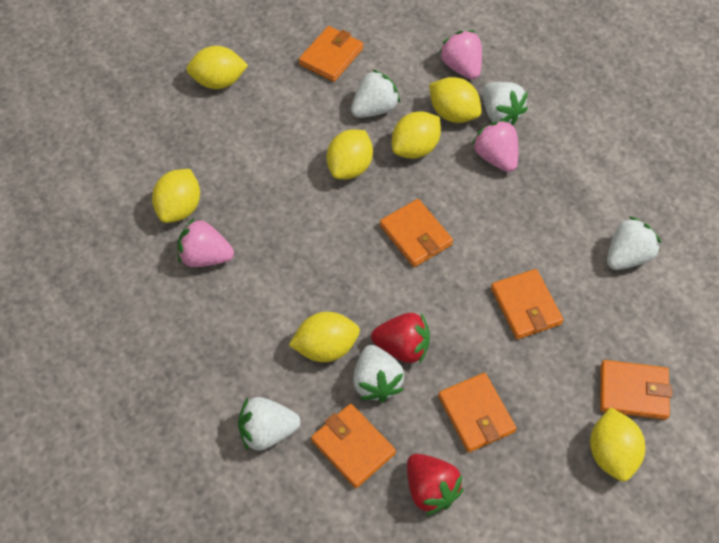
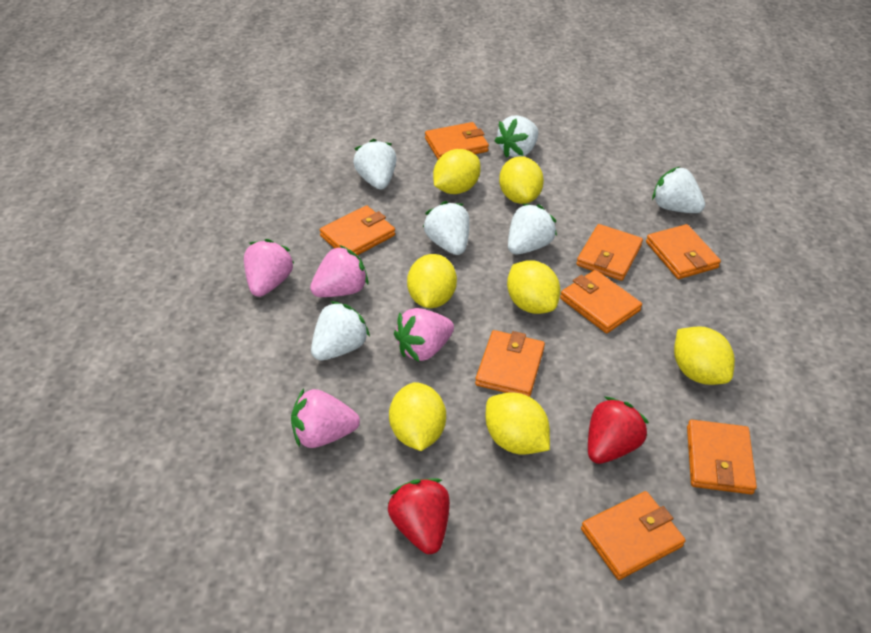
orange wallet: [299,26,363,82] [311,404,396,488] [380,199,453,267] [438,373,516,452] [491,269,563,339] [600,360,672,420] = 6 -> [320,205,395,255] [425,122,489,159] [475,330,545,397] [560,270,642,333] [576,224,643,281] [581,491,686,580] [646,224,721,279] [687,420,757,494] = 8
pink strawberry: [178,218,234,267] [439,30,482,80] [472,120,518,172] = 3 -> [244,239,294,297] [291,389,360,448] [310,245,368,297] [394,308,454,362] = 4
white strawberry: [238,397,301,451] [351,69,400,118] [353,345,404,402] [483,82,528,125] [607,216,661,270] = 5 -> [311,301,370,360] [353,139,396,189] [423,201,469,255] [494,115,538,158] [508,203,557,255] [652,166,705,213] = 6

